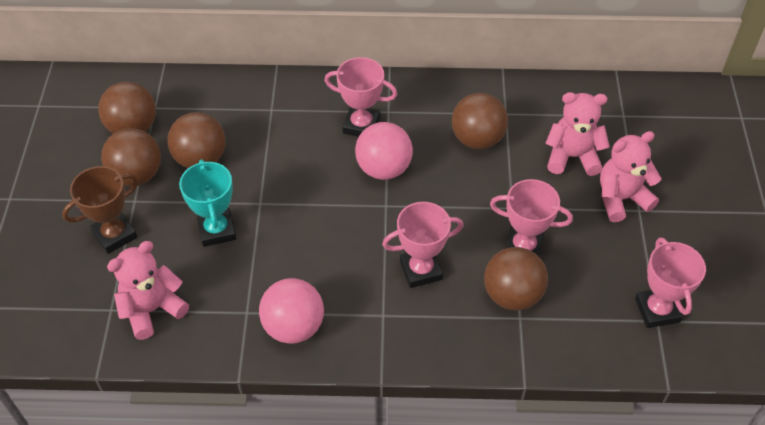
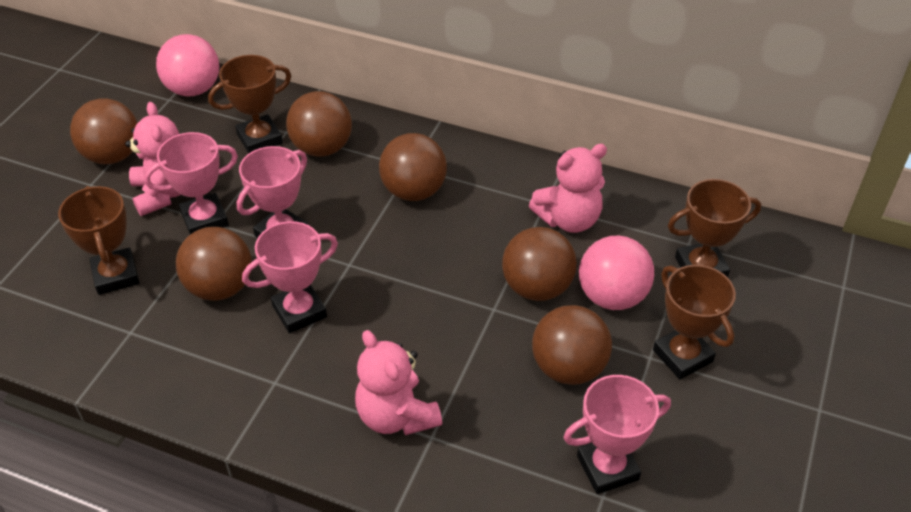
brown ball: [98,82,156,134] [101,128,161,186] [168,112,226,168] [452,93,508,149] [484,247,548,310] = 5 -> [70,99,138,164] [176,227,252,301] [286,91,352,157] [379,133,447,201] [502,227,577,301] [532,305,612,385] = 6
brown trophy: [62,166,138,254] = 1 -> [58,186,139,295] [208,55,291,153] [653,265,736,379] [668,179,761,277] = 4
turquoise trophy: [179,159,236,247] = 1 -> none = 0

